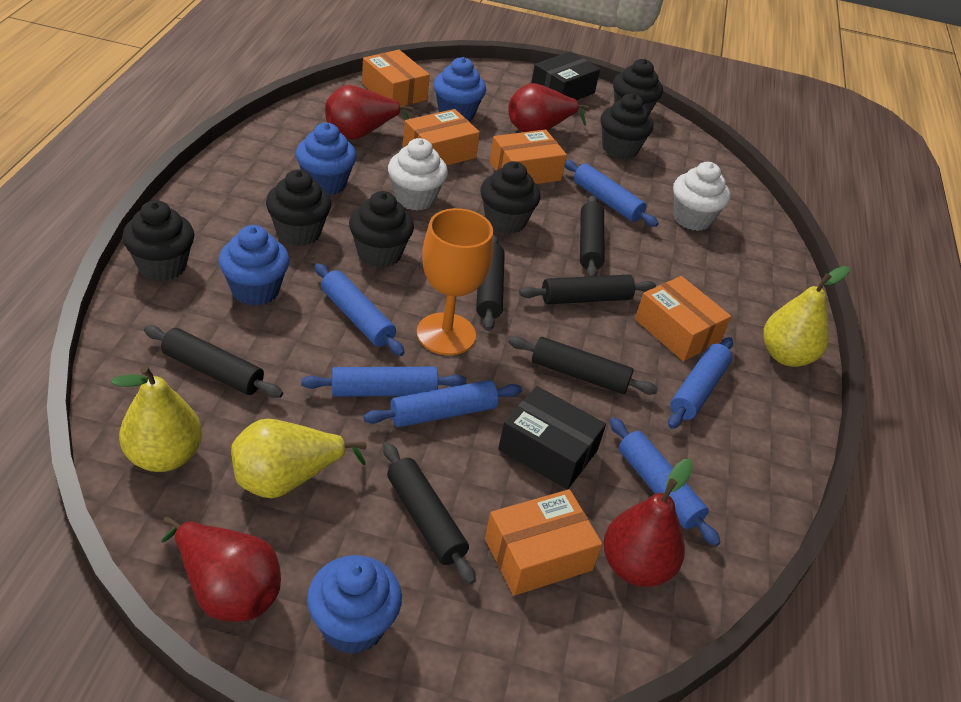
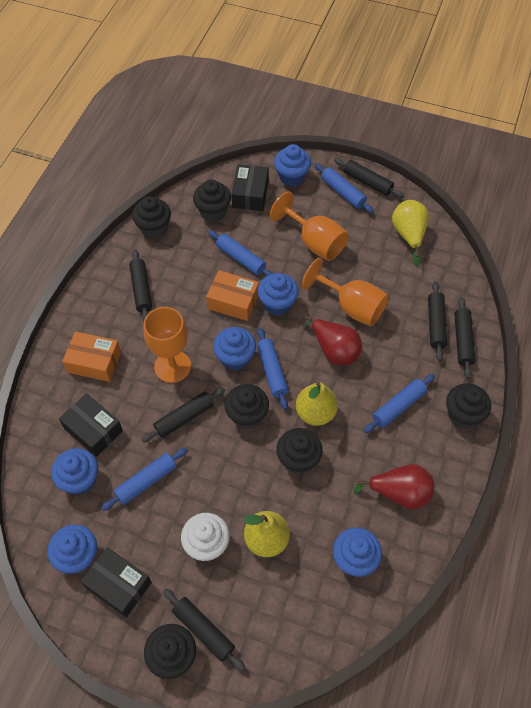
black box: [498,386,606,489] [531,51,600,100] = 2 -> [59,393,123,457] [81,547,152,617] [232,164,269,211] = 3
blue cupcake: [218,225,290,306] [296,123,357,195] [307,555,402,654] [434,57,486,121] = 4 -> [48,525,97,574] [51,448,98,495] [213,327,256,370] [258,273,299,316] [274,144,311,187] [333,528,382,577] = 6
blue rolling pin: [301,367,466,397] [315,263,405,356] [363,380,522,427] [565,160,659,227] [610,417,721,546] [668,337,733,429] = 6 -> [101,447,188,511] [208,230,273,276] [257,328,289,410] [315,163,374,213] [364,374,435,433] = 5
orange box: [362,50,430,106] [403,109,480,166] [485,489,603,596] [489,130,567,184] [635,276,731,361] = 5 -> [62,331,121,382] [206,270,259,321] = 2
orange goblet: [417,208,493,355] = 1 -> [144,307,191,383] [270,191,349,261] [302,258,389,326] = 3
red pear: [161,516,281,622] [325,85,413,140] [508,83,590,132] [603,459,693,587] = 4 -> [303,316,362,365] [354,464,434,509] = 2
white cupcake: [388,138,448,211] [673,162,730,231] = 2 -> [181,513,230,561] = 1

